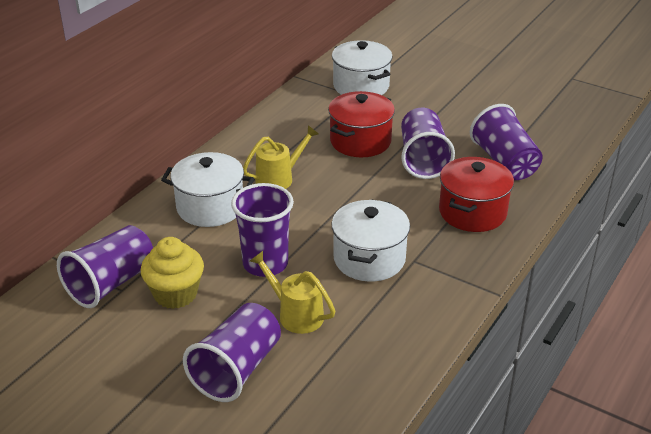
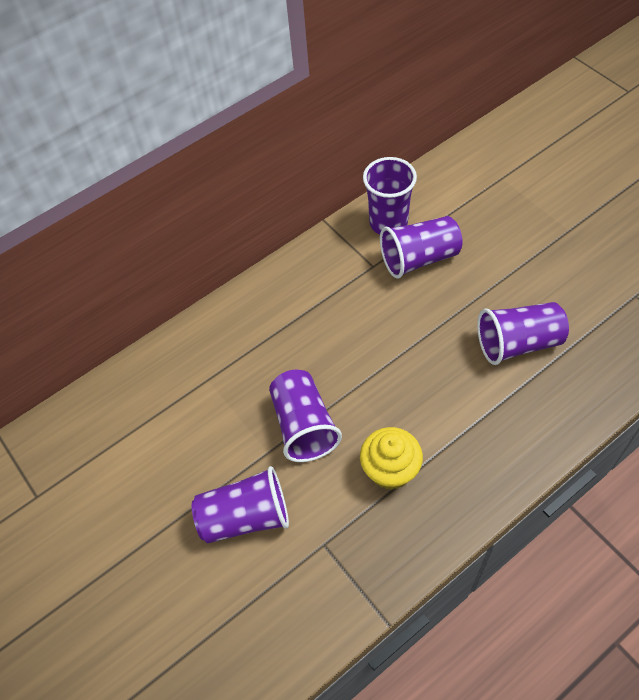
red pot: [328,91,395,157] [439,157,514,232] = 2 -> none = 0
white pot: [161,152,254,227] [331,199,410,282] [332,40,393,95] = 3 -> none = 0
yellow watering can: [243,125,318,189] [250,251,335,334] = 2 -> none = 0

